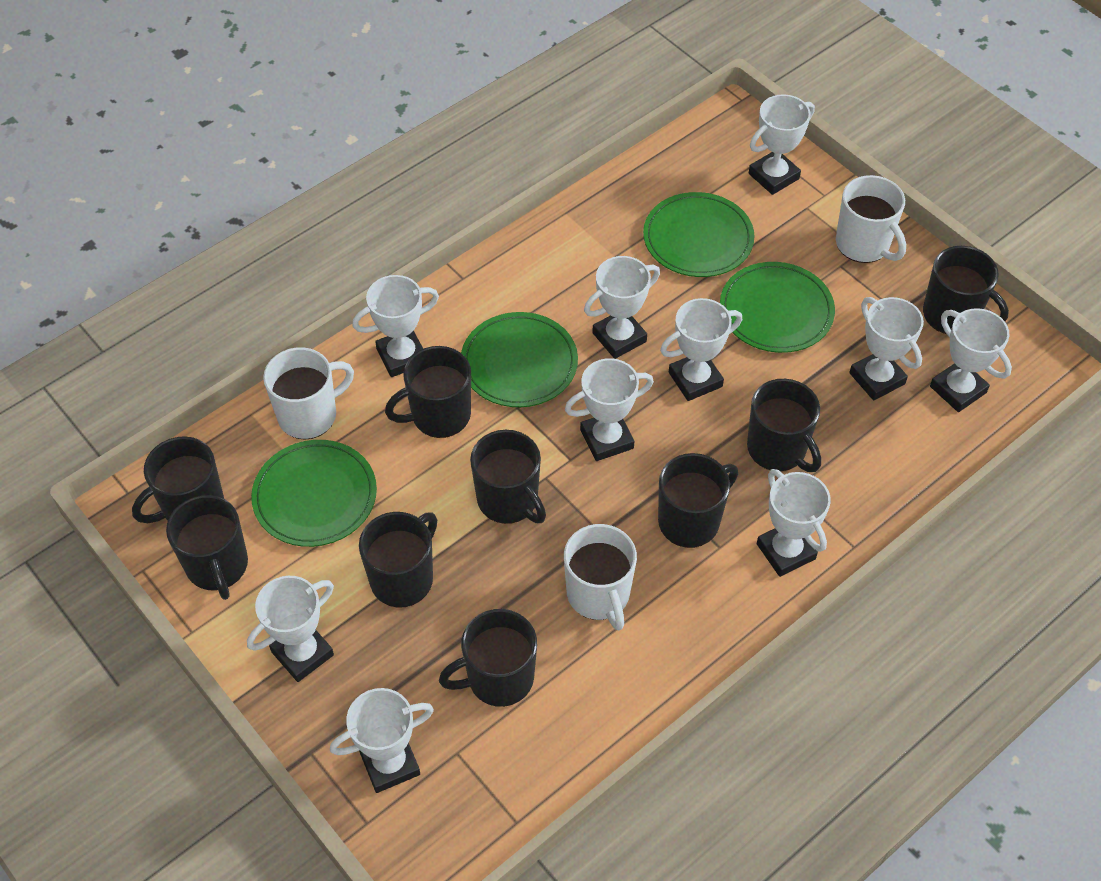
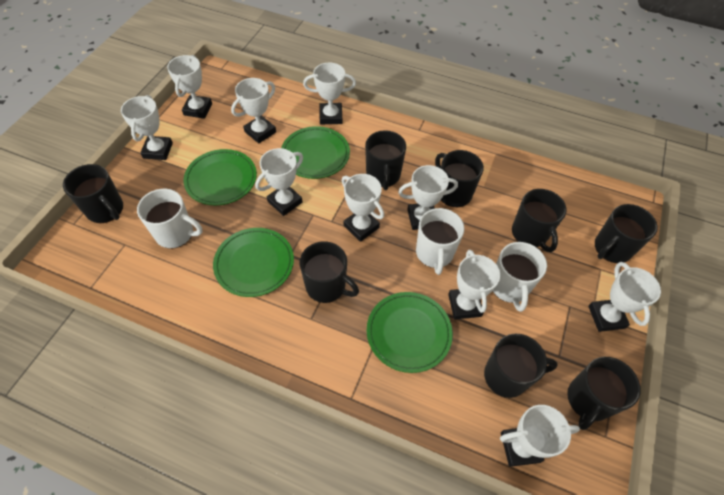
black mug: [132,436,224,523] [166,495,248,600] [359,512,437,608] [385,346,471,438] [439,609,537,707] [470,430,546,524] [658,453,738,548] [747,379,821,472] [923,246,1009,334] = 9 -> [63,164,123,223] [299,241,359,303] [365,130,406,190] [435,150,484,207] [484,334,558,398] [512,189,567,252] [567,357,641,430] [595,204,657,263] = 8

